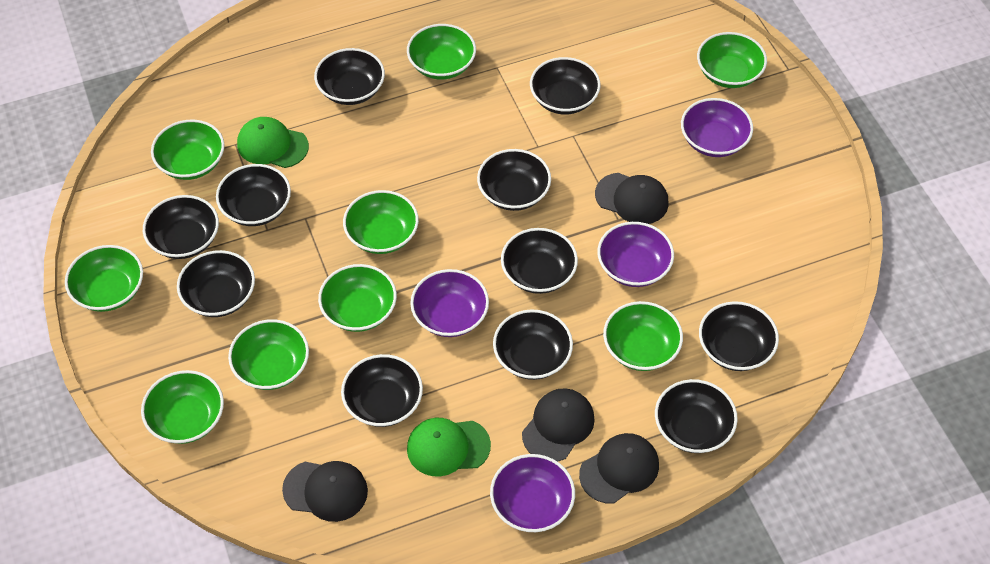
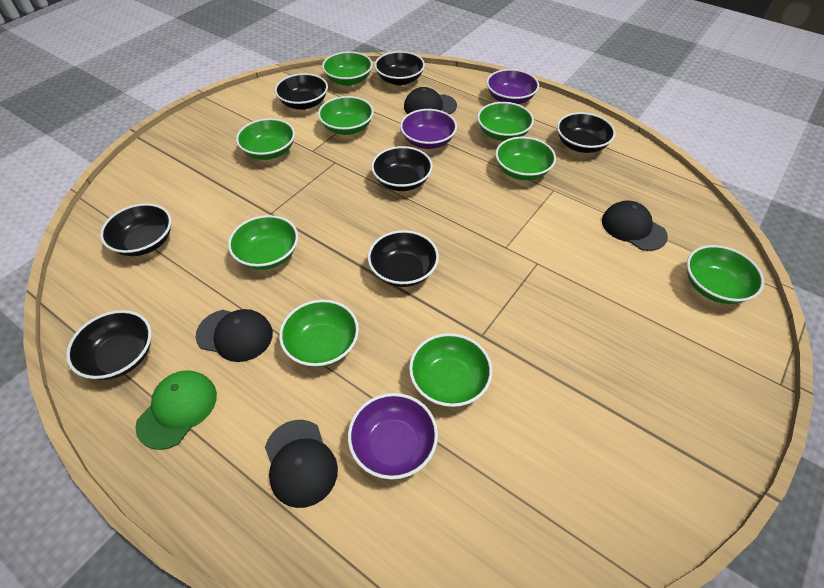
black bowl: [143,195,219,259] [177,250,255,317] [216,164,291,226] [314,48,385,105] [341,354,423,427] [477,149,551,211] [493,309,573,380] [501,228,578,294] [530,57,601,114] [655,379,738,453] [699,301,779,371] = 11 -> [66,310,152,380] [100,203,172,256] [275,73,328,110] [368,230,439,287] [371,146,433,191] [374,51,425,86] [557,112,616,153] = 7
green cap: [237,117,309,168] [407,418,491,477] = 2 -> [135,370,217,450] = 1
purple bowl: [410,269,489,337] [490,454,575,532] [597,222,674,287] [681,98,753,157] = 4 -> [348,393,438,480] [400,109,457,149] [486,69,539,104] = 3

